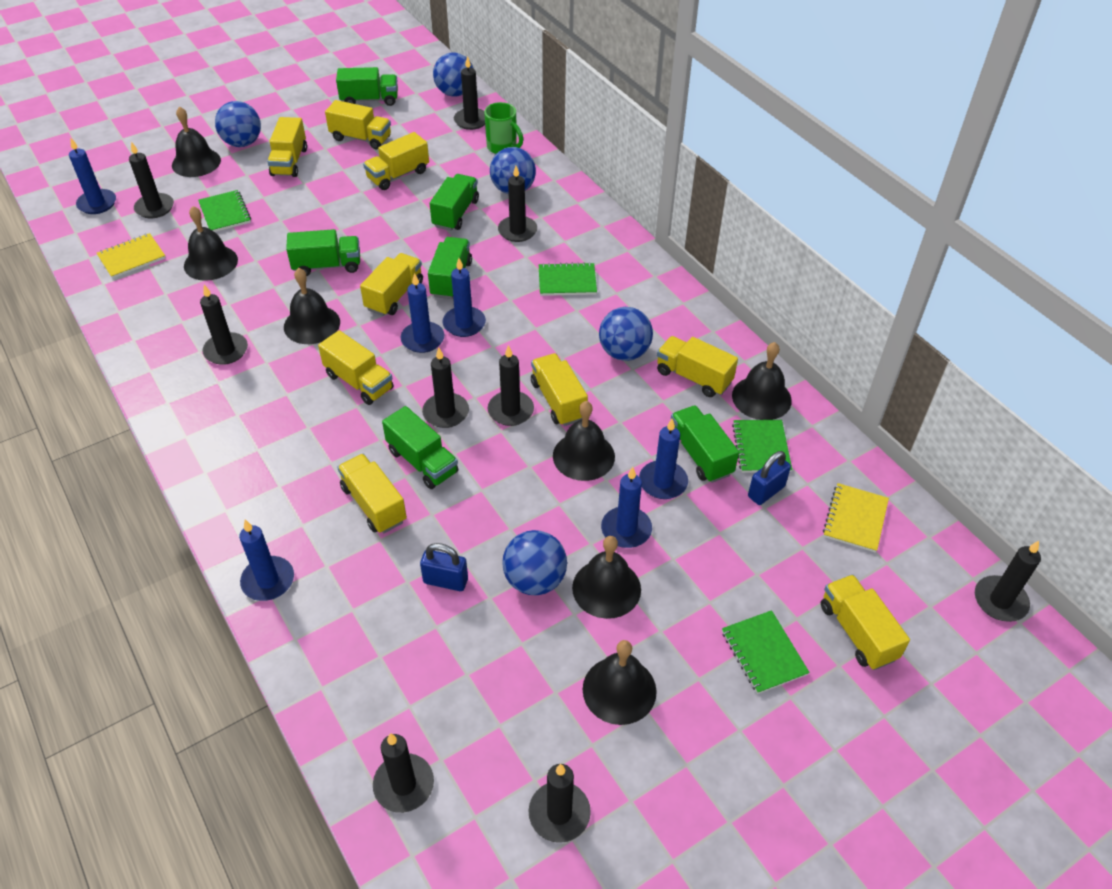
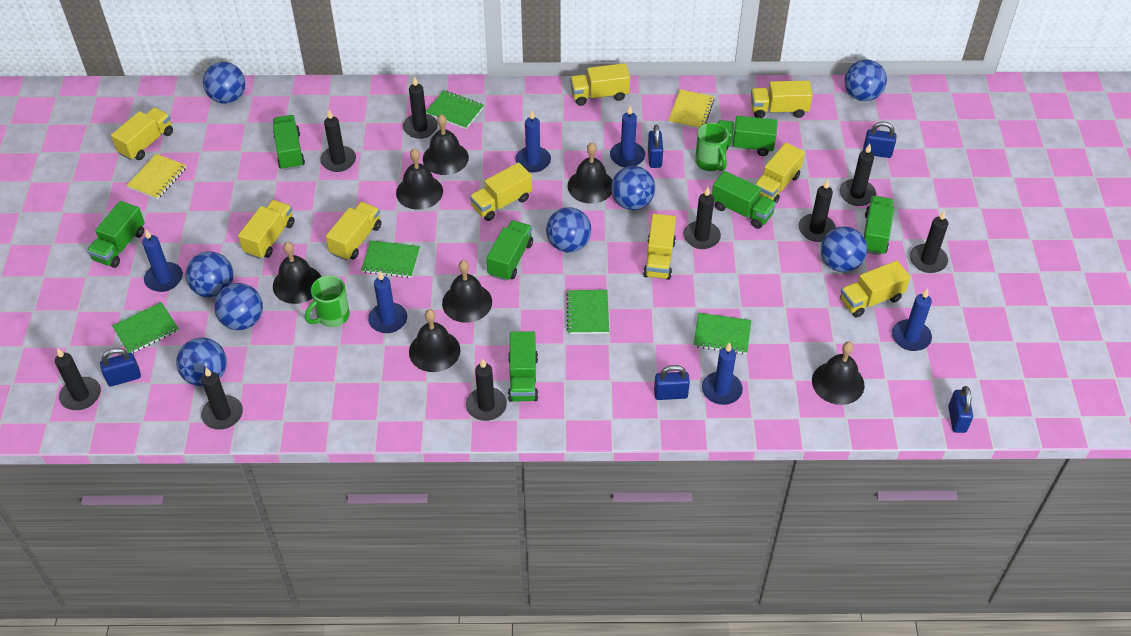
blue ball: [215,101,261,147] [433,52,474,97] [490,147,536,194] [502,530,567,595] [599,307,653,361] = 5 -> [176,337,227,386] [186,251,234,298] [203,62,245,104] [214,283,263,330] [546,207,591,252] [611,166,655,210] [821,226,867,272] [845,60,887,101] = 8
blue padlock: [420,543,468,591] [748,451,791,505] = 2 -> [100,348,141,387] [648,125,663,168] [654,365,690,400] [863,122,896,158] [948,386,973,433] = 5
green mug: [484,102,523,154] = 1 -> [305,275,350,327] [695,123,729,171] = 2
green notebook: [198,190,251,232] [539,262,597,296] [722,610,810,694] [732,420,792,473] = 4 -> [112,302,179,353] [361,240,420,278] [426,90,484,129] [566,290,609,334] [693,313,751,354] = 5
green truck: [286,229,360,276] [336,67,398,106] [382,406,458,489] [428,237,472,299] [430,174,479,231] [671,405,739,483] = 6 -> [87,201,145,268] [273,115,305,170] [486,220,533,281] [508,331,538,402] [712,171,776,229] [717,116,778,156] [864,196,894,255] = 7

